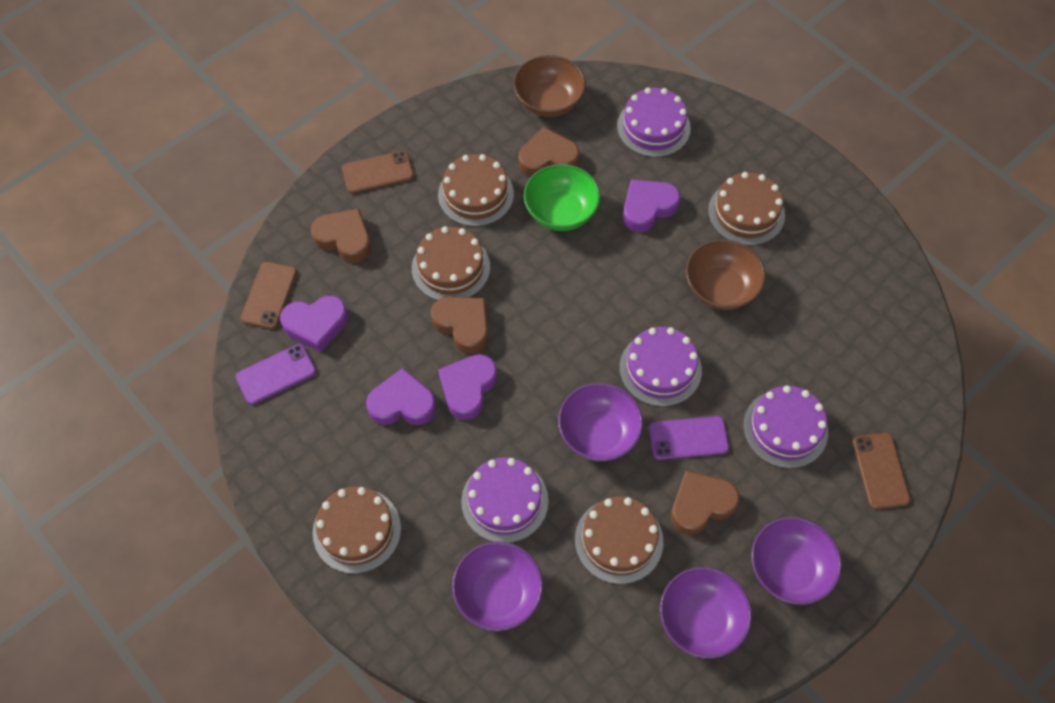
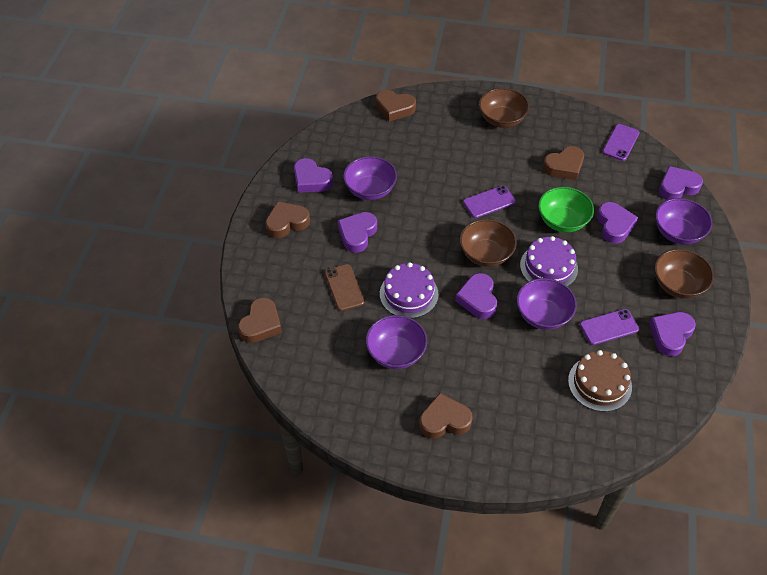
brown bowl: [513,55,586,117] [686,239,766,310] = 2 -> [460,219,517,267] [479,88,530,128] [654,249,714,299] = 3
brown cake: [313,486,401,574] [412,226,490,300] [438,154,514,227] [575,496,663,584] [708,172,785,245] = 5 -> [568,350,632,412] = 1
brown heart: [311,209,371,263] [431,296,488,354] [519,127,579,177] [671,471,739,535] = 4 -> [238,297,282,343] [265,201,310,238] [376,90,416,122] [419,393,473,439] [543,146,584,180] = 5
brown phone: [241,262,297,329] [342,151,414,193] [852,433,910,509] = 3 -> [325,264,364,311] = 1
purple cake: [461,457,549,543] [617,88,691,157] [620,327,702,407] [743,386,828,469] = 4 -> [380,262,439,318] [520,236,578,287] = 2
purple heart: [280,296,348,353] [366,368,436,425] [438,354,497,420] [623,180,680,232] = 4 -> [294,158,333,193] [338,212,377,253] [455,273,497,319] [597,202,639,244] [649,312,696,356] [659,166,703,200] = 6
purple phone: [235,344,316,405] [649,416,729,460] = 2 -> [463,186,516,218] [580,309,639,345] [603,124,640,161] = 3

